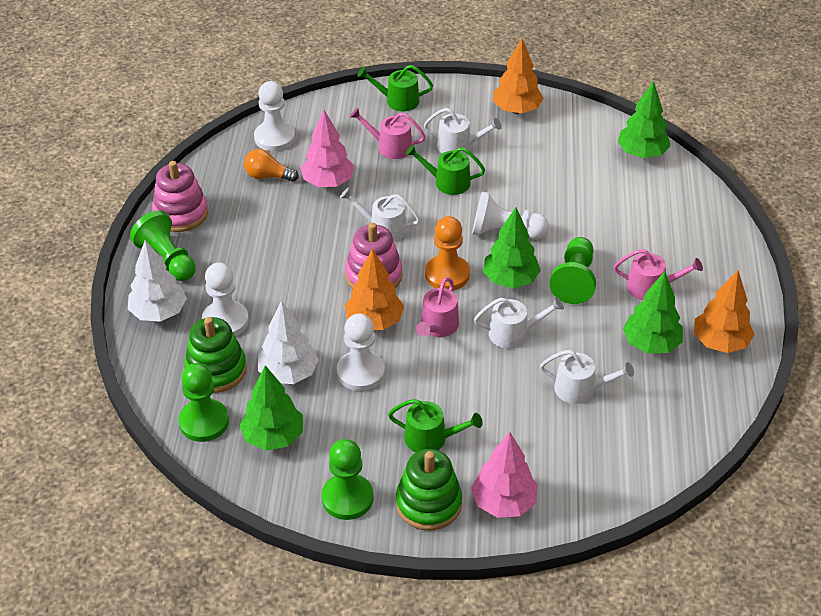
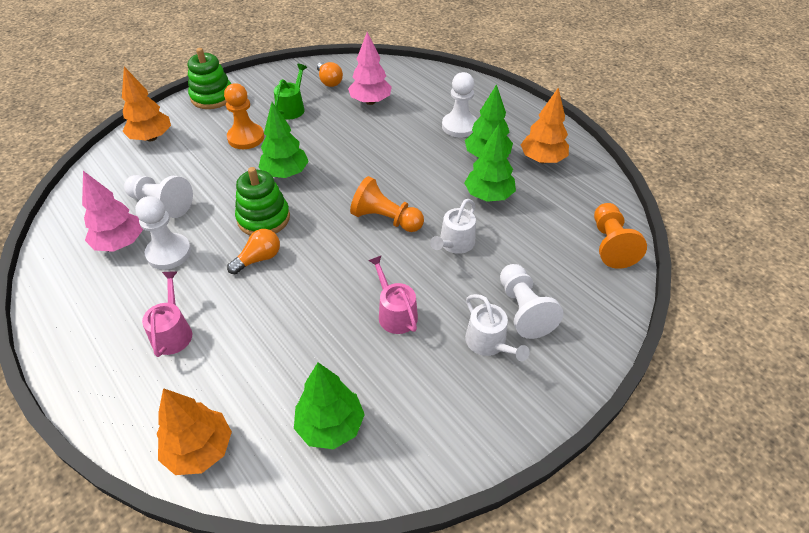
green pawn: [130,210,196,281] [179,363,229,442] [321,439,373,520] [549,237,596,304] = 4 -> none = 0
green watering can: [357,65,433,111] [388,399,483,452] [406,144,485,195] = 3 -> [274,64,307,119] = 1
orange light bulb: [244,149,299,182] = 1 -> [227,229,280,274] [317,62,343,87] = 2
orange pawn: [425,216,470,291] = 1 -> [224,83,264,149] [350,176,424,232] [594,203,647,269] = 3
pink stacking toy: [152,161,208,232] [345,223,403,289] = 2 -> none = 0
pink watering can: [350,108,426,159] [416,277,459,337] [614,249,703,300] = 3 -> [142,271,192,357] [368,255,418,334] = 2
white tree: [128,240,187,322] [258,301,319,384] = 2 -> none = 0
white watering can: [340,188,420,242] [424,108,502,154] [474,297,564,349] [540,350,634,404] = 4 -> [430,199,476,254] [465,294,530,361] = 2

